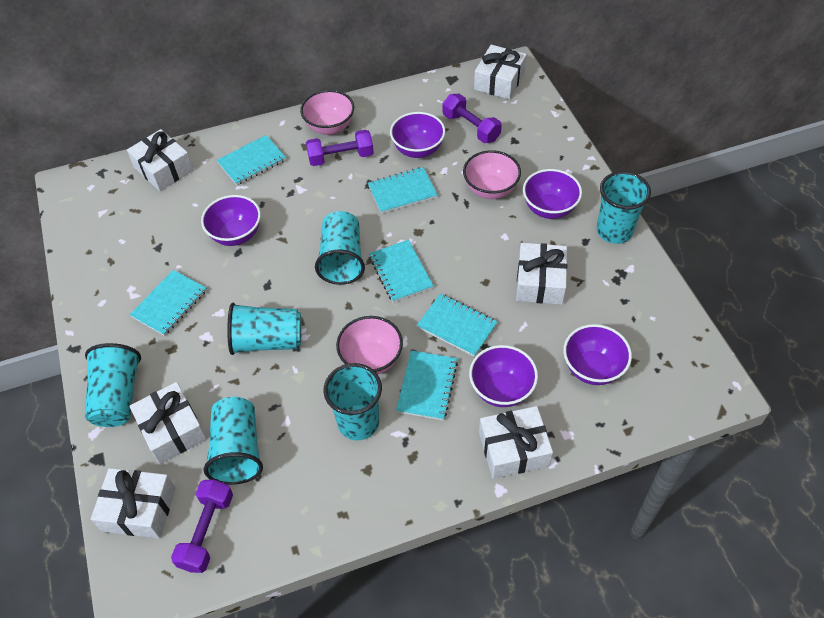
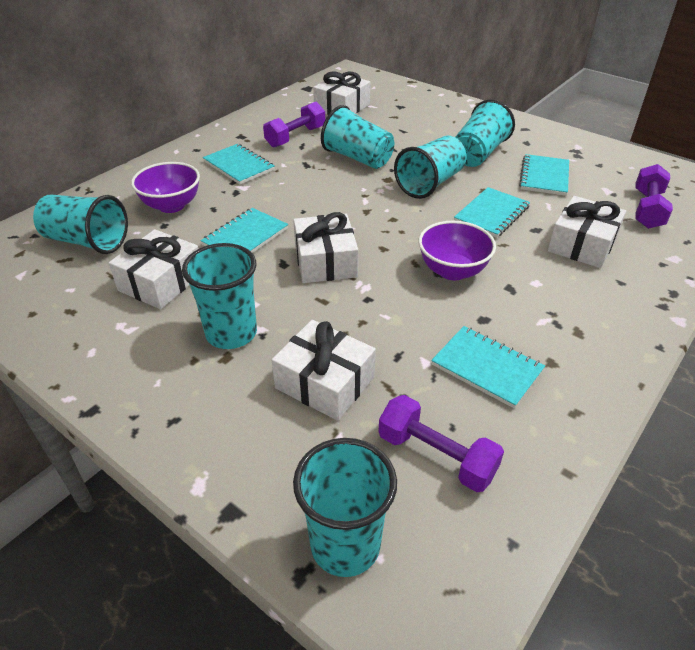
pink bowl: [300,90,354,135] [336,316,403,374] [463,150,521,199] = 3 -> none = 0
purple bowl: [201,195,261,246] [390,112,445,158] [469,345,538,407] [523,169,582,219] [563,324,632,385] = 5 -> [131,162,200,213] [418,221,496,280] = 2
turquoise notebook: [130,270,207,336] [217,135,286,185] [368,167,437,214] [369,240,434,302] [396,350,458,421] [417,293,498,357] = 6 -> [201,208,288,253] [203,144,275,185] [431,326,545,408] [454,187,530,238] [519,154,569,196] = 5
white gift: [91,468,176,539] [127,129,193,191] [129,382,207,464] [474,45,527,99] [479,406,553,479] [516,243,567,305] = 6 -> [109,229,199,309] [272,320,376,421] [293,212,358,283] [313,72,370,115] [548,196,626,268] = 5

